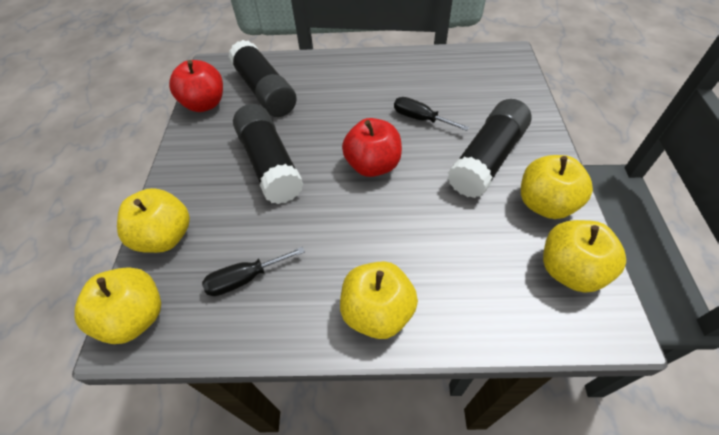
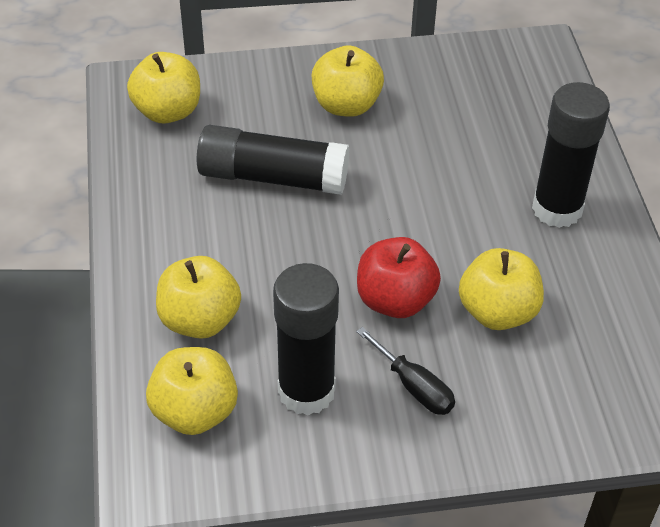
black screwdriver: [202,247,305,296] [394,97,469,131] = 2 -> [356,327,455,415] = 1
red apple: [169,60,223,112] [342,118,402,177] = 2 -> [357,237,441,318] = 1

